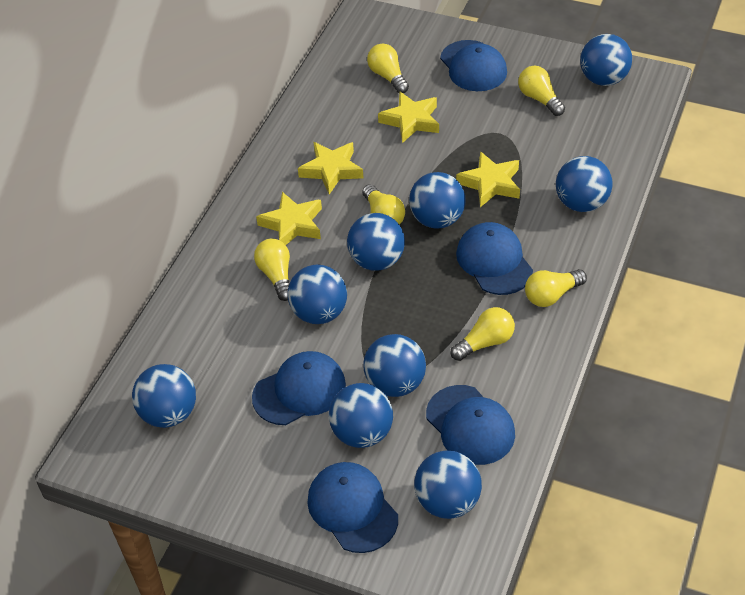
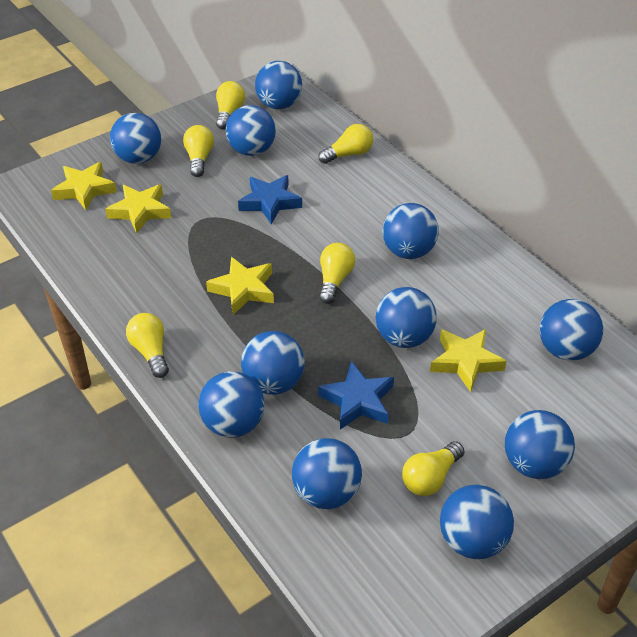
blue ball: [132,364,196,428] [288,265,347,324] [329,383,393,448] [347,213,405,271] [363,334,426,397] [409,172,466,229] [414,450,482,519] [556,156,613,212] [580,34,632,86] = 9 -> [110,113,161,164] [198,371,265,437] [226,105,276,156] [241,331,305,395] [255,61,302,109] [292,438,362,509] [375,287,437,348] [383,203,439,259] [440,485,514,559] [505,410,575,479] [539,299,603,361] = 11
blue cap: [252,351,346,425] [307,462,398,553] [426,385,515,465] [440,40,507,91] [456,222,533,295] = 5 -> none = 0
blue star: none = 0 -> [238,175,302,224] [318,361,394,430] = 2

